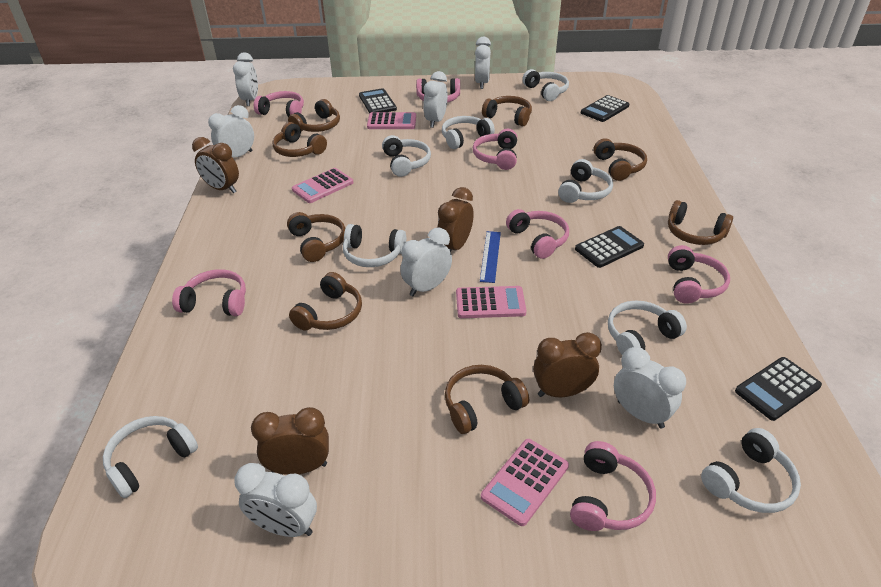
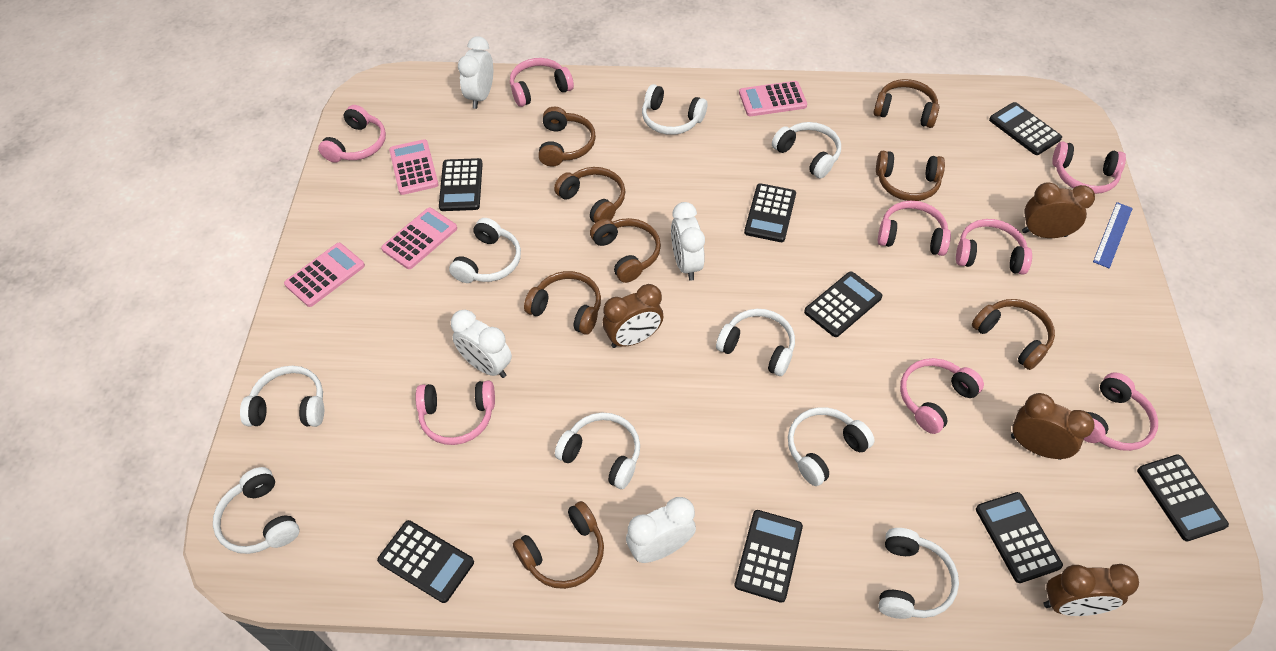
black calculator: [359,88,397,113] [575,226,644,268] [581,95,629,122] [735,357,822,421] = 4 -> [377,520,474,603] [439,158,483,211] [735,510,803,603] [744,183,796,242] [804,271,882,337] [976,492,1063,583] [989,102,1062,155] [1137,454,1229,541] = 8
pink headphones: [172,269,246,316] [254,91,304,117] [416,78,460,103] [473,129,517,170] [506,209,569,259] [570,441,656,531] [668,245,730,304] = 7 -> [318,105,386,163] [415,380,495,445] [510,58,574,107] [878,201,951,256] [900,358,984,434] [956,219,1032,275] [1052,141,1126,194] [1084,372,1158,451] = 8
white clock: [208,105,254,158] [233,52,258,106] [234,463,317,537] [400,228,452,296] [423,71,448,128] [475,37,491,89] [614,347,686,429] = 7 -> [451,310,512,378] [458,36,493,109] [626,497,696,563] [671,202,705,281] = 4
white headphones: [103,416,198,498] [343,224,406,267] [382,135,431,177] [442,116,495,149] [522,69,569,101] [558,159,613,203] [608,300,687,355] [701,428,801,513] = 8 -> [213,467,299,554] [240,366,324,427] [449,218,521,283] [555,413,640,489] [642,84,707,135] [716,309,795,376] [772,122,841,178] [788,407,875,486] [878,528,959,619] = 9

